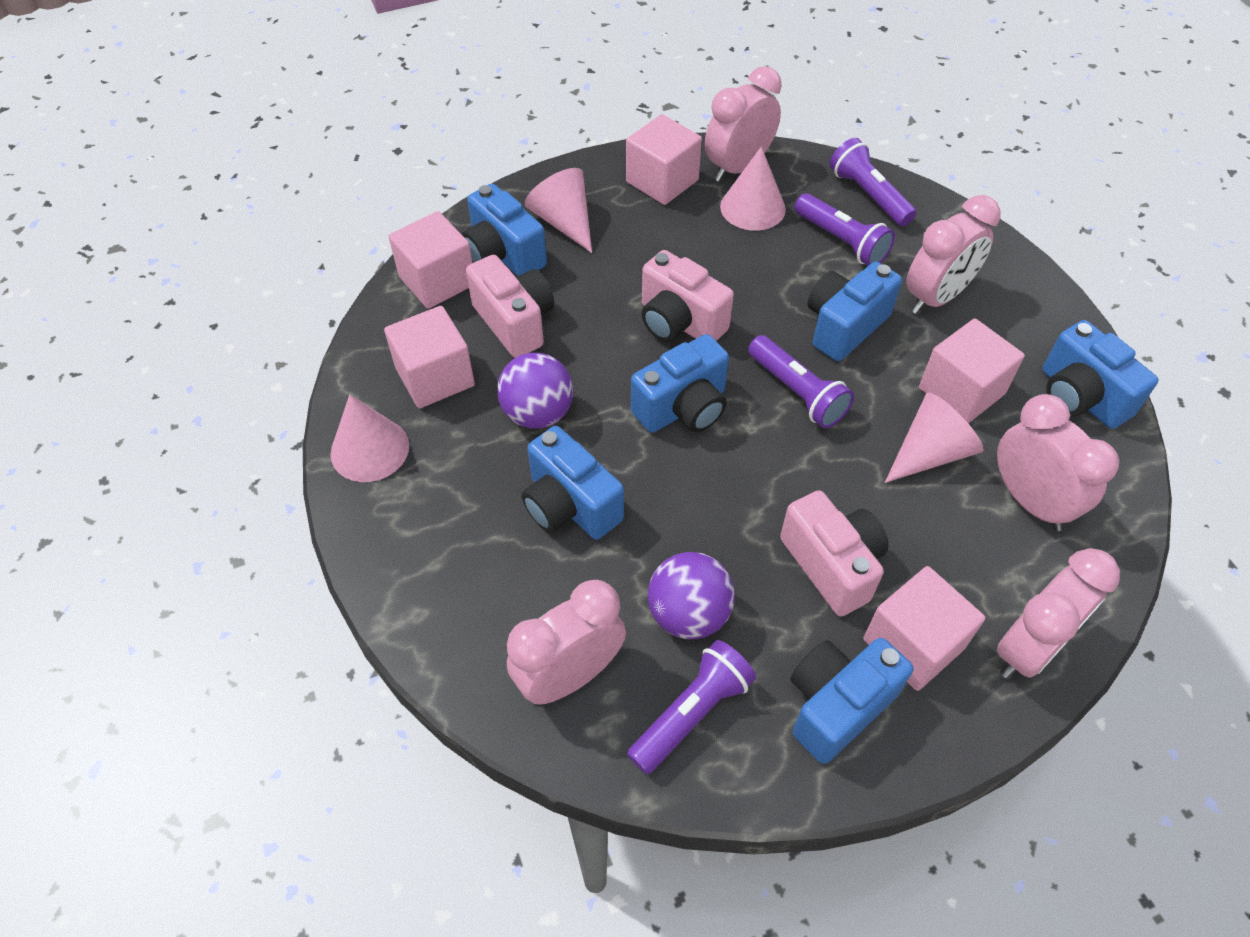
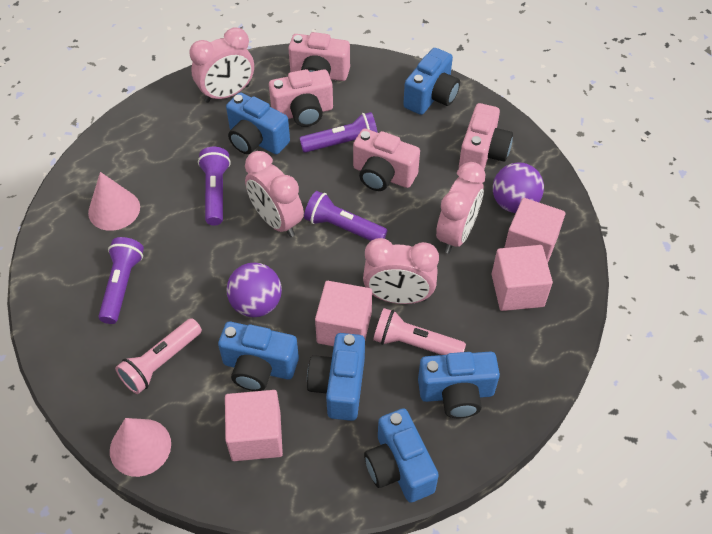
pink camera: [466,255,554,358] [642,250,734,342] [780,490,889,617] = 3 -> [269,69,333,127] [288,32,350,81] [353,128,420,191] [459,103,513,169] = 4
pink clock: [507,580,626,705] [705,66,781,182] [906,195,1001,314] [997,394,1119,531] [997,548,1120,679] = 5 -> [190,28,254,103] [245,151,304,237] [363,238,439,304] [436,162,486,254] = 4
pink cone: [330,395,409,482] [525,168,592,253] [720,147,786,231] [885,392,984,483] = 4 -> [88,172,140,231] [110,418,171,477] = 2
pink cube: [384,306,475,408] [388,211,473,309] [626,114,702,205] [863,566,985,691] [919,318,1025,424] = 5 -> [225,390,283,461] [315,281,372,346] [492,245,553,311] [504,198,565,263] = 4
pink flashlight: none = 0 -> [115,318,202,394] [373,308,466,355] = 2

